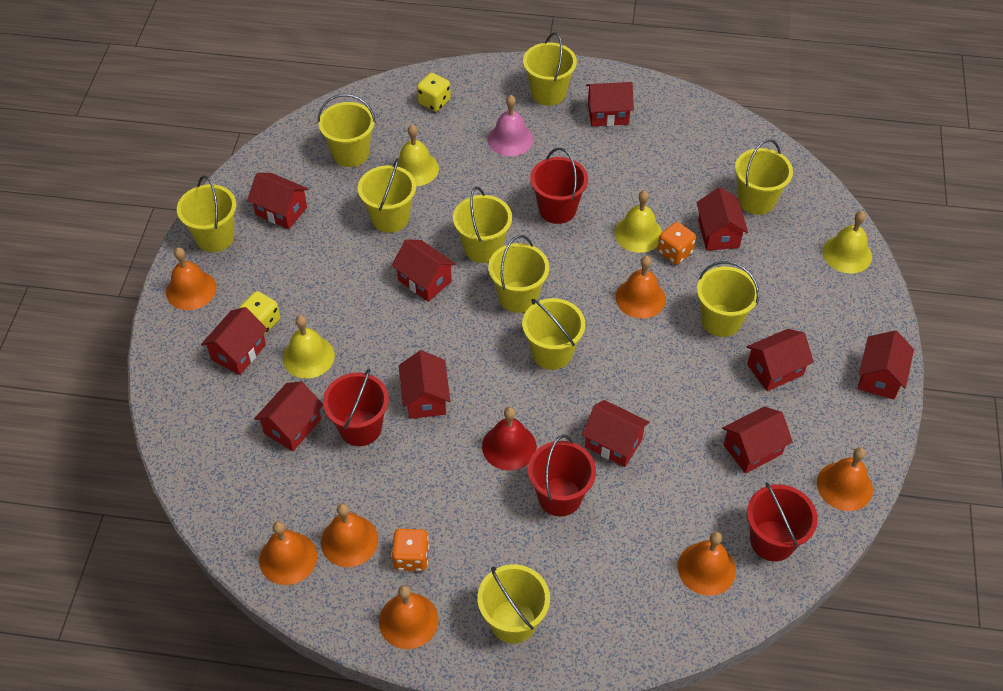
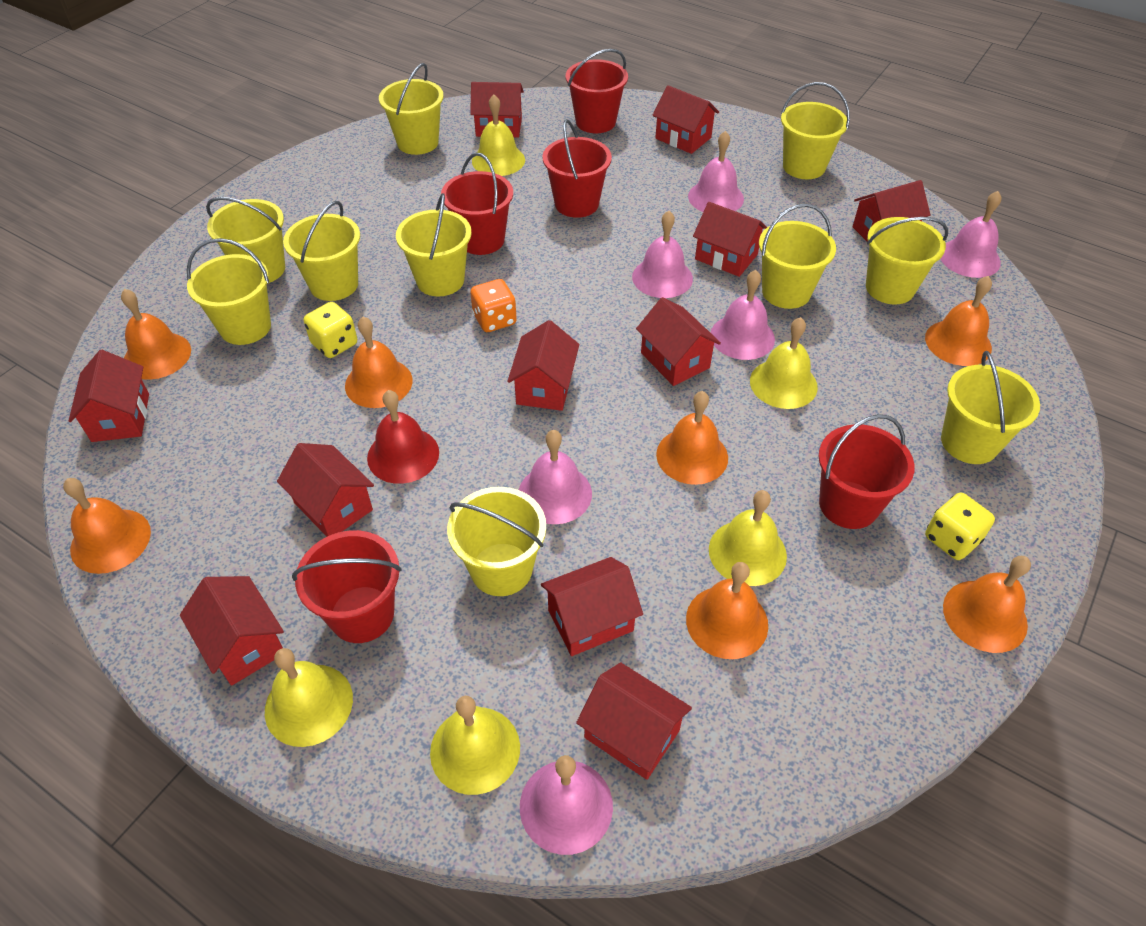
orange dice: [391,529,429,571] [657,222,696,265] = 2 -> [470,279,517,332] = 1
pink bell: [488,95,533,156] = 1 -> [519,430,592,524] [520,755,613,855] [632,211,693,298] [688,131,744,212] [711,270,775,360] [941,191,1001,278] = 6
red bucket: [323,368,389,446] [528,435,596,516] [530,148,588,224] [747,482,818,561] = 4 -> [292,530,401,643] [441,153,513,255] [542,119,612,218] [566,49,628,133] [819,414,915,529] = 5
yellow bell: [283,315,335,379] [393,125,439,186] [614,190,663,253] [823,211,872,274] = 4 -> [265,648,353,747] [430,696,520,795] [472,95,525,176] [709,490,787,586] [750,317,818,409] = 5

